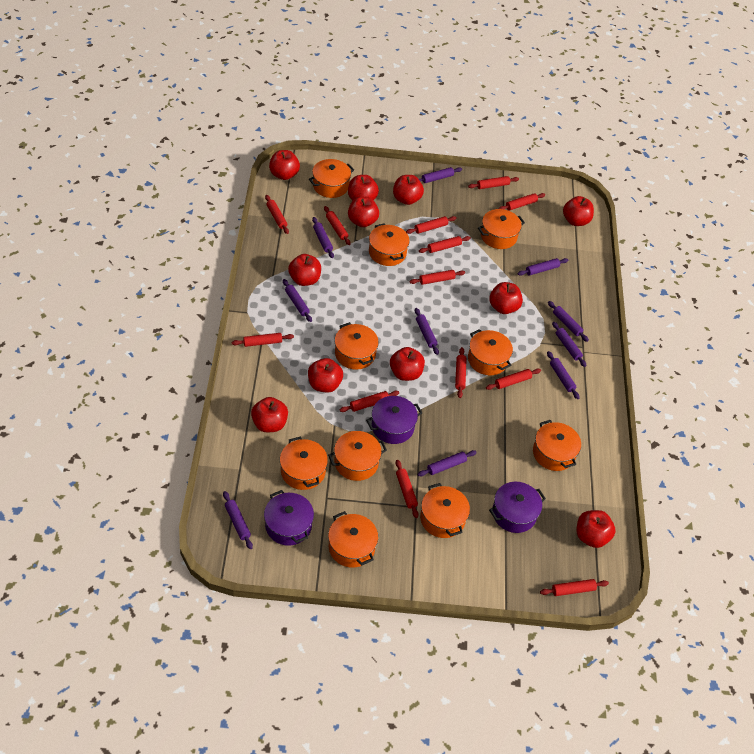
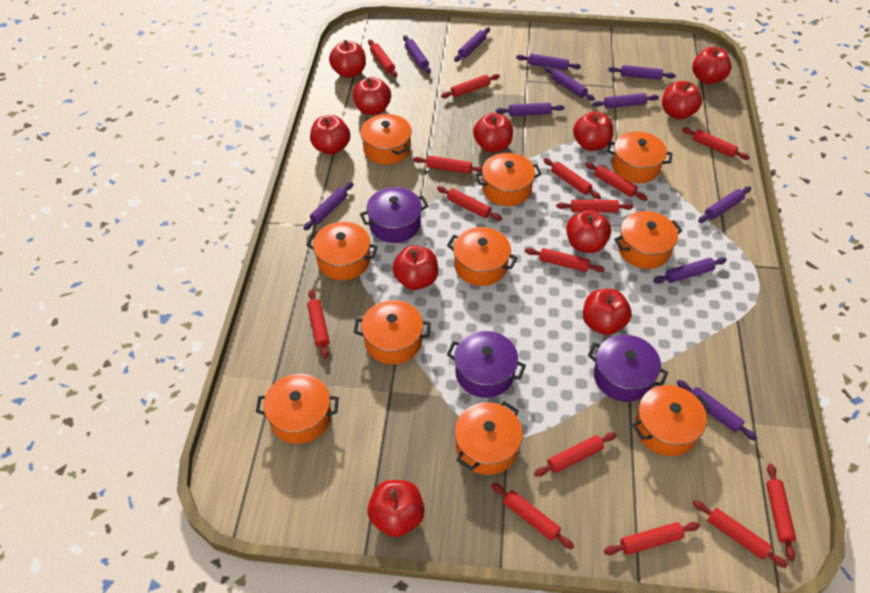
purple rolling pin: [223,491,253,549] [283,279,312,322] [312,217,334,258] [415,308,439,355] [417,450,477,476] [419,167,462,183] [518,258,568,276] [547,351,580,399] [548,301,589,342] [552,322,586,367] = 10 -> [303,182,353,230] [403,35,431,74] [454,27,490,62] [496,103,565,116] [516,54,581,70] [544,66,595,101] [592,93,659,108] [608,65,675,80] [653,257,727,283] [677,380,757,441] [698,186,751,223] = 11
red rolling pin: [232,333,294,347] [265,195,289,234] [324,206,351,245] [339,391,399,412] [395,460,419,518] [406,216,457,234] [409,270,465,285] [419,236,471,253] [455,347,467,398] [468,176,519,189] [486,368,541,390] [498,193,545,211] [540,579,609,596] = 13 -> [307,289,330,359] [368,40,397,77] [413,156,482,174] [437,186,502,221] [441,74,500,98] [491,483,574,549] [525,248,605,272] [534,432,616,477] [543,158,601,199] [556,200,634,213] [585,162,648,201] [604,522,700,555] [682,127,749,160] [693,500,788,568] [766,464,796,561] = 15

